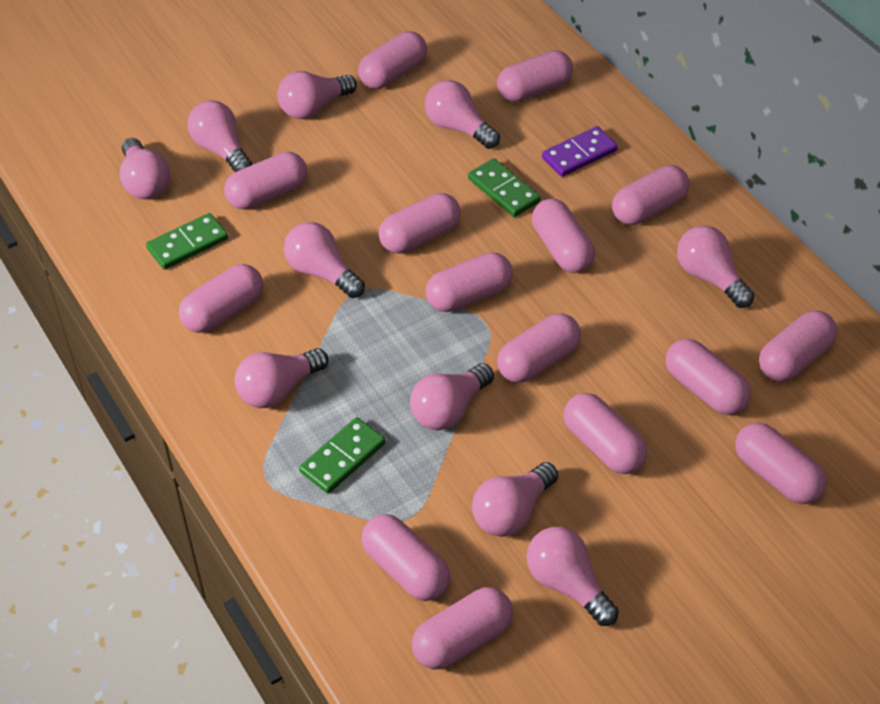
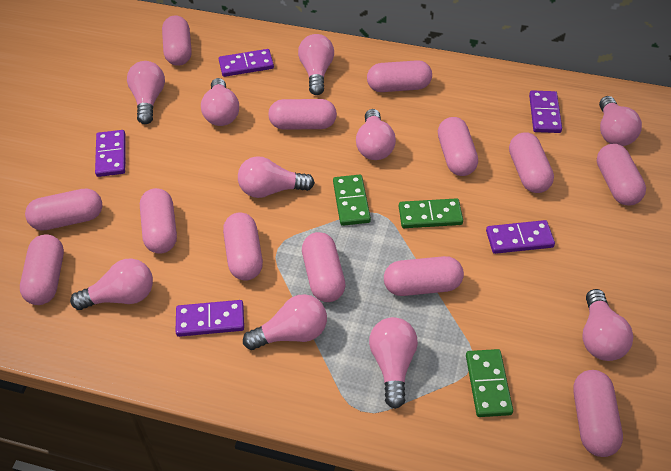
pink capsule: [179,264,263,333] [224,152,307,209] [358,31,427,89] [361,514,450,601] [379,193,461,253] [412,587,513,669] [426,252,513,312] [497,50,573,102] [497,314,581,383] [532,199,595,273] [564,393,647,474] [612,165,690,225] [666,339,751,415] [735,423,827,504] [759,310,838,382] = 15 -> [20,234,64,305] [25,188,102,231] [140,188,177,254] [162,16,192,66] [223,212,263,281] [268,99,337,130] [302,232,346,302] [367,60,432,92] [384,256,464,296] [438,117,478,176] [509,133,554,193] [573,370,623,457] [597,144,646,205] = 13
purple domino: [542,126,618,177] = 1 -> [95,130,125,177] [176,300,244,337] [219,49,274,77] [486,220,555,254] [529,90,562,133] = 5

